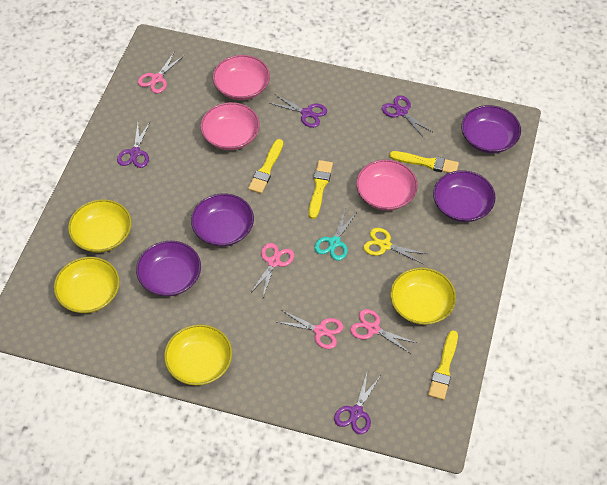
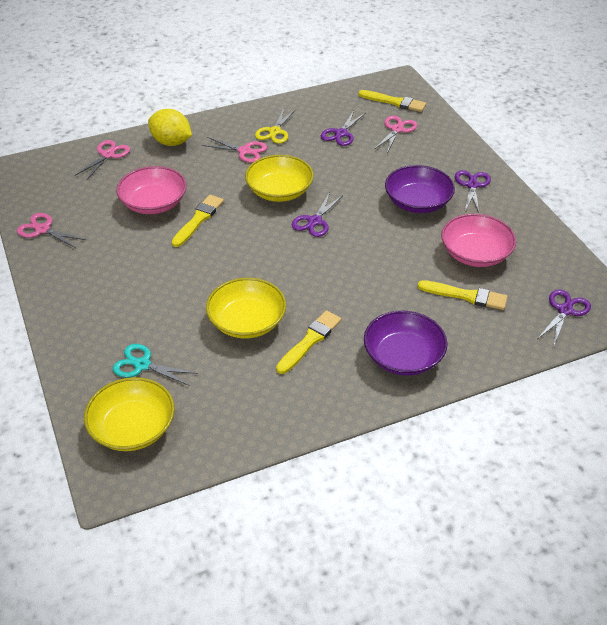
pink bowl: [200,102,260,150] [213,55,270,100] [356,159,418,211] = 3 -> [116,166,187,214] [441,214,516,267] = 2
purple bowl: [136,241,201,296] [191,193,254,247] [433,170,496,222] [461,105,521,153] = 4 -> [364,311,448,376] [385,165,455,213] = 2
yellow bowl: [54,257,120,313] [68,199,132,253] [164,324,232,386] [390,267,456,325] = 4 -> [84,377,175,451] [206,278,286,338] [245,155,314,202] = 3
yellow lemon: none = 0 -> [148,109,192,146] = 1

